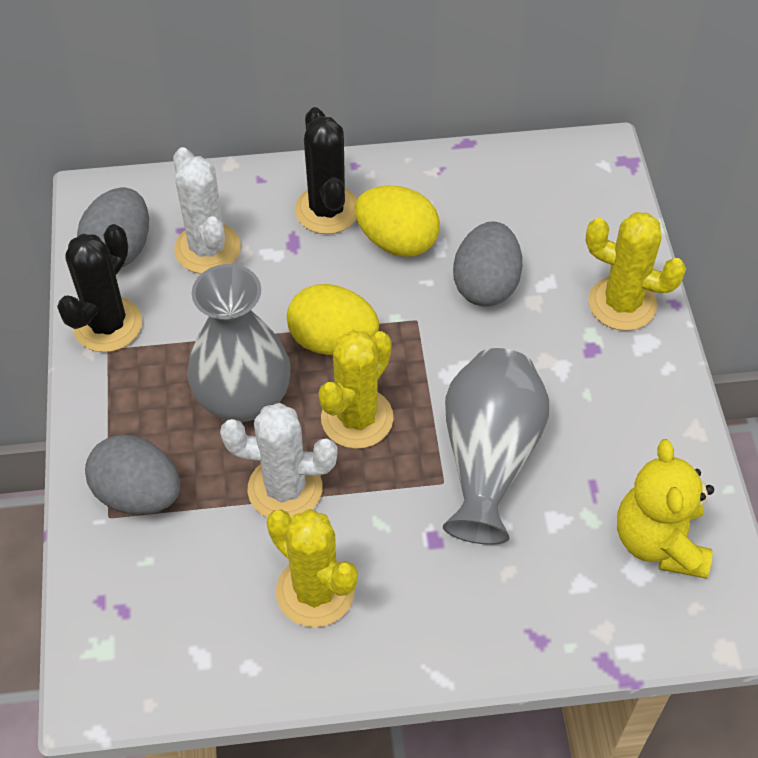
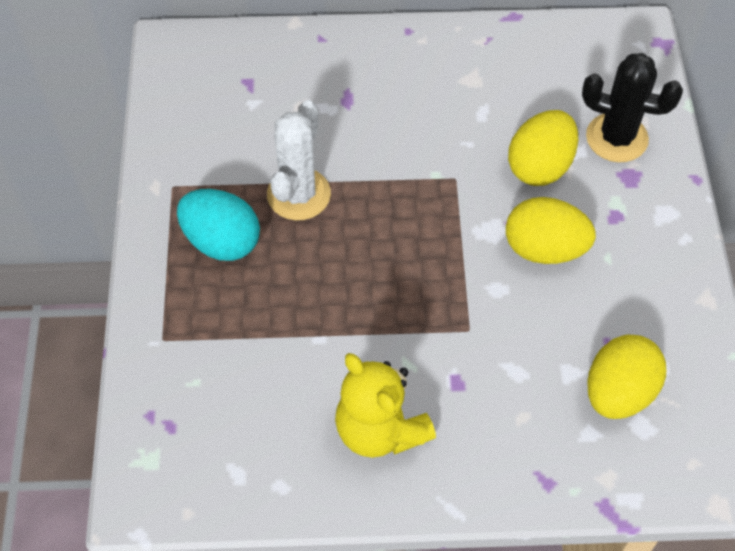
black cactus: [57,224,142,352] [295,107,357,234] = 2 -> [582,53,683,162] = 1
grey egg: [77,187,149,267] [85,435,180,514] [453,221,522,307] = 3 -> none = 0
grey vase: [187,264,291,422] [443,348,549,545] = 2 -> none = 0
turquoise egg: none = 0 -> [177,189,260,261] = 1
white cactus: [173,147,241,274] [220,403,338,519] = 2 -> [267,100,331,221] = 1
yellow cactus: [267,509,358,627] [319,330,394,449] [586,212,686,331] = 3 -> none = 0
yellow egg: [287,284,379,355] [355,185,440,257] = 2 -> [506,197,596,264] [508,110,578,186] [587,335,666,419] = 3

